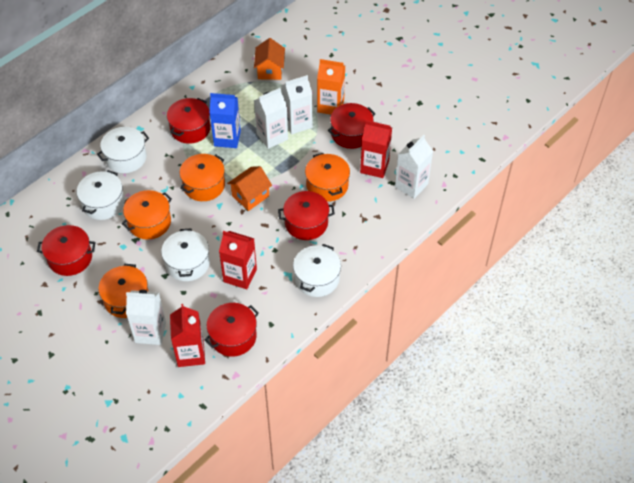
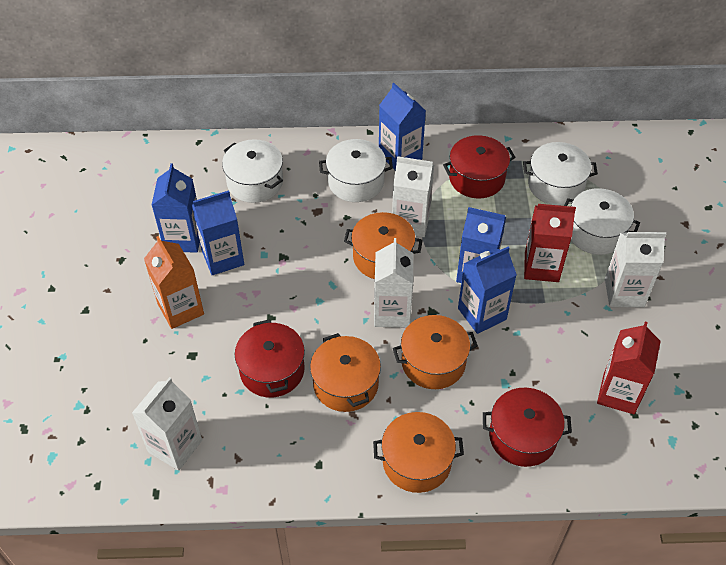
blue carton: [210,93,241,148] = 1 -> [152,163,200,253] [192,190,244,275] [379,83,426,170] [456,207,506,283] [458,247,517,334] = 5
orange house: [227,166,272,211] [254,38,285,80] = 2 -> none = 0
red carton: [170,304,205,367] [219,231,257,289] [360,120,392,178] = 3 -> [524,204,576,282] [597,321,661,414] = 2
red pot: [37,225,96,276] [167,98,211,144] [204,303,259,357] [278,191,335,240] [328,103,376,149] = 5 -> [235,319,305,398] [443,135,516,198] [483,388,572,467] = 3

